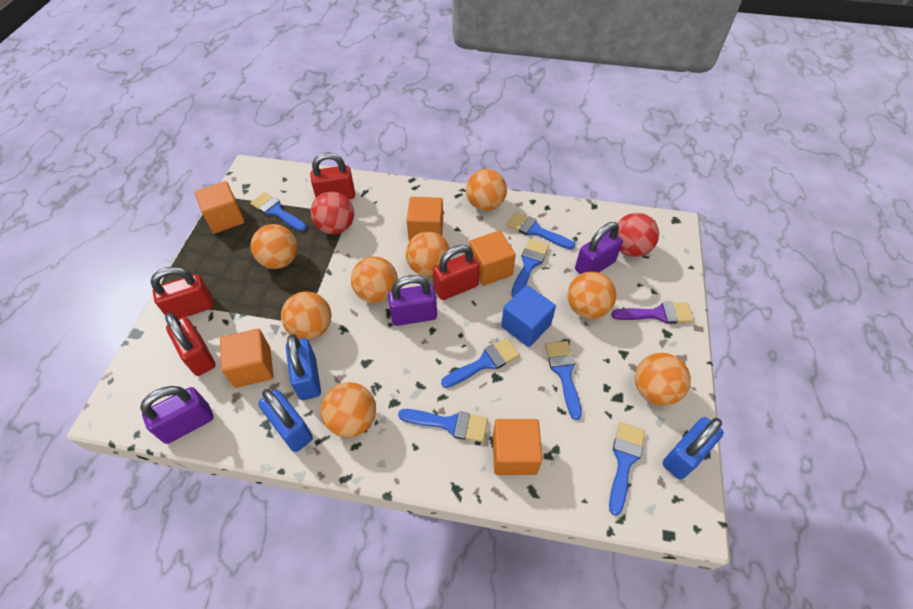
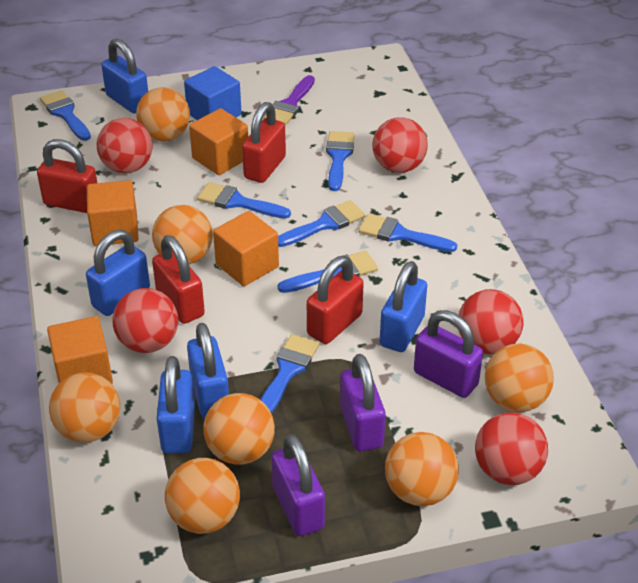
blue padlock: [258,389,313,452] [286,334,321,400] [662,417,724,479] = 3 -> [86,230,150,316] [101,38,148,113] [156,356,195,453] [187,323,229,418] [380,261,427,352] = 5
orange ball: [251,224,297,269] [281,291,331,340] [321,382,376,438] [351,257,398,303] [406,232,450,277] [466,169,507,211] [568,272,616,319] [635,353,691,406] = 8 -> [49,373,120,443] [136,87,190,141] [152,205,213,264] [165,458,240,534] [203,393,275,465] [385,432,459,506] [485,343,554,412] = 7
orange cube: [195,181,245,234] [220,329,273,388] [407,197,443,241] [469,231,516,286] [493,419,542,475] = 5 -> [47,316,113,384] [87,180,139,246] [189,108,248,175] [213,211,279,286] = 4
red ball: [311,191,354,235] [617,213,659,257] = 2 -> [97,118,153,173] [112,288,178,353] [372,117,428,173] [459,289,524,354] [475,412,548,485] = 5

